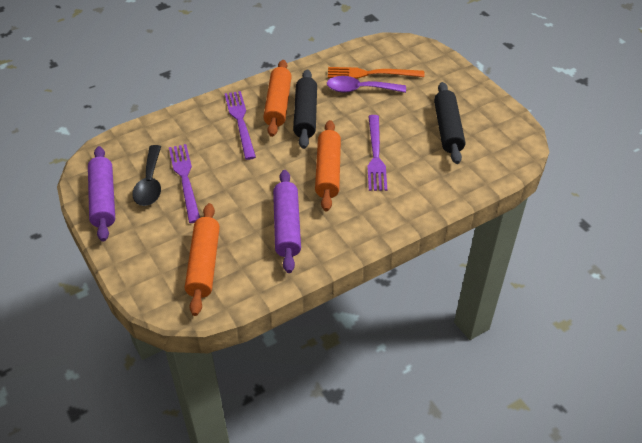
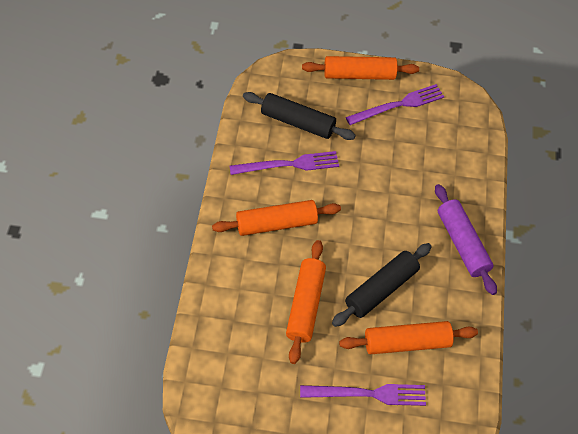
black spoon: [133,145,161,206] = 1 -> none = 0
orange fork: [328,67,425,79] = 1 -> none = 0
orange rolling pin: [185,203,220,316] [263,60,292,137] [315,120,341,211] = 3 -> [212,200,341,236] [286,240,326,364] [302,56,419,80] [339,321,478,354] = 4
purple rolling pin: [88,146,115,242] [273,170,301,273] = 2 -> [435,184,497,295] = 1
purple spoon: [327,76,406,93] = 1 -> none = 0

